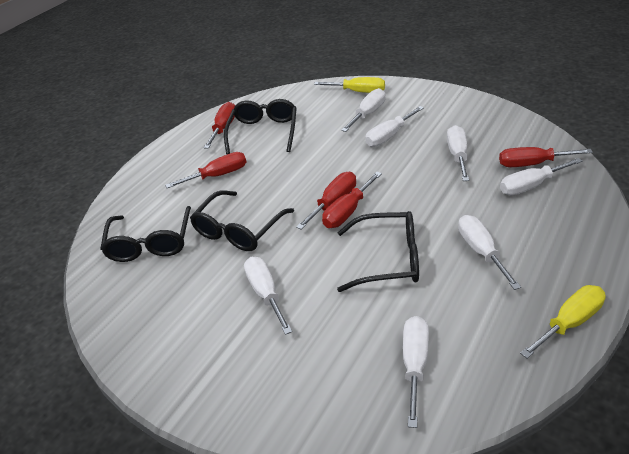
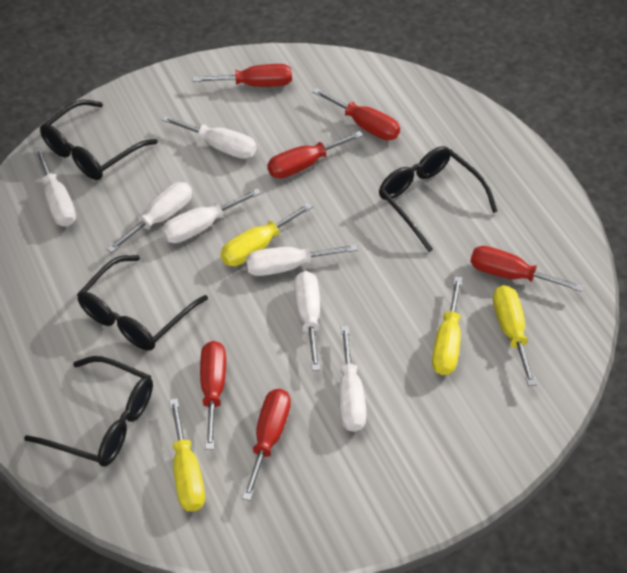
red screwdriver: [165,152,246,188] [204,102,235,149] [296,172,356,230] [322,172,382,228] [499,147,593,167] = 5 -> [192,64,292,87] [200,341,226,450] [242,389,291,501] [267,131,363,179] [312,88,400,140] [470,246,583,292] = 6
yellow screwdriver: [314,77,385,93] [520,285,606,358] = 2 -> [169,398,205,512] [221,202,313,266] [432,277,462,375] [493,285,537,386] = 4

